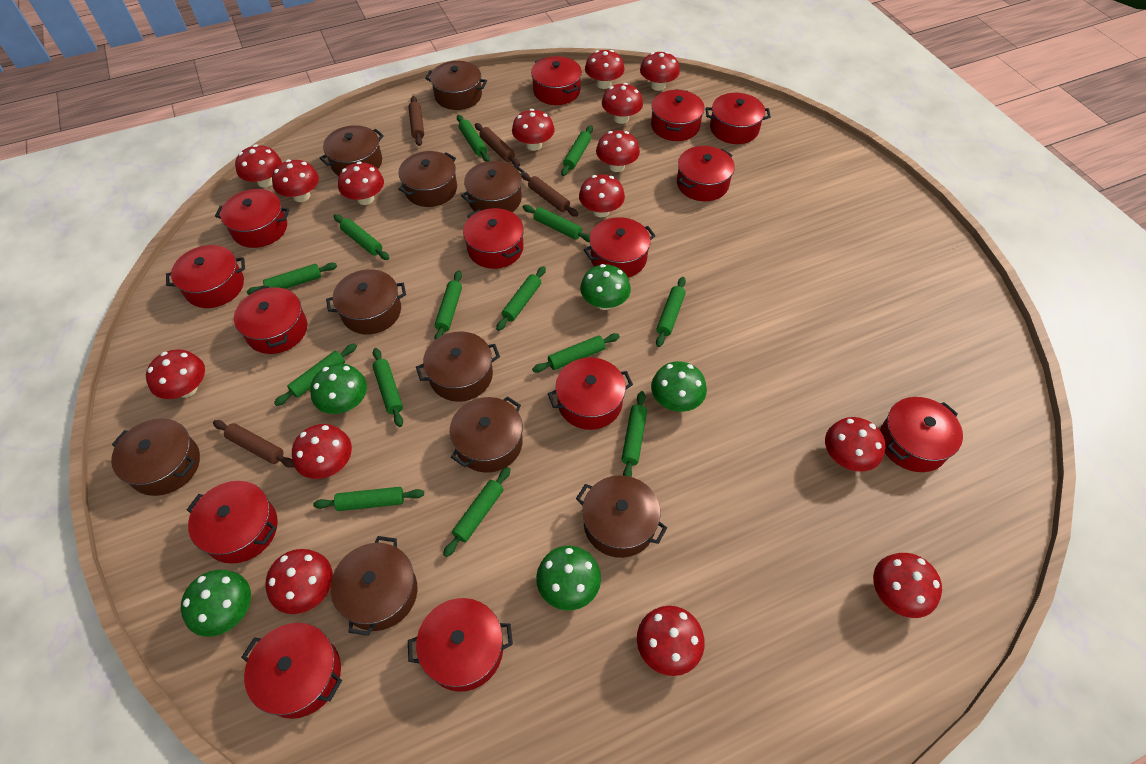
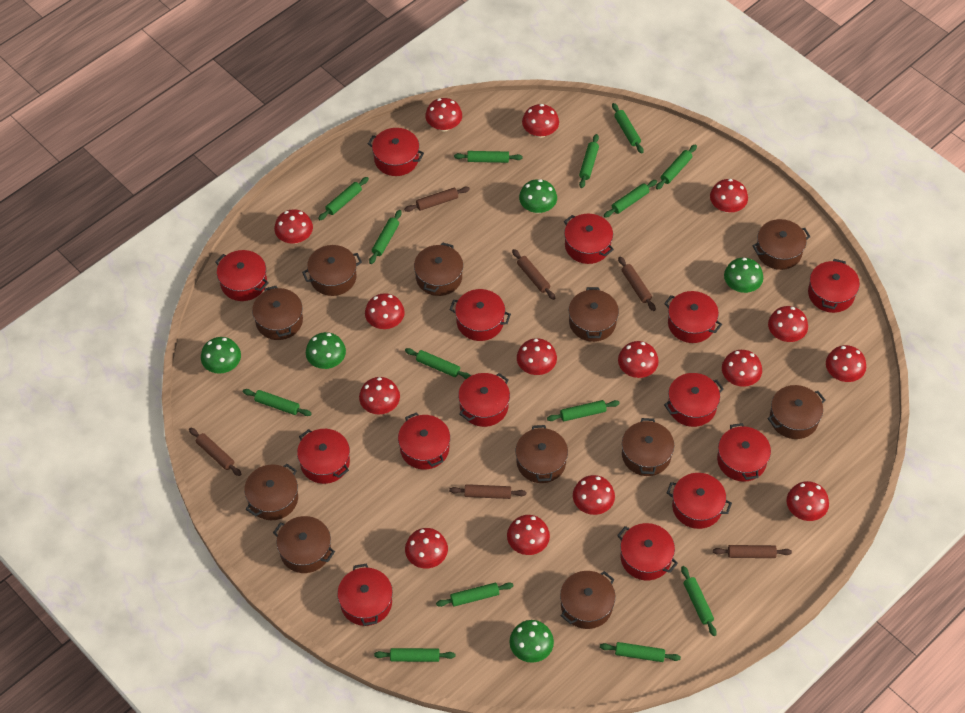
brown pot: [111,418,200,496] [320,125,384,176] [326,269,406,334] [330,536,417,636] [399,151,457,207] [416,331,500,402] [425,61,487,110] [450,396,523,473] [461,161,525,212] [576,475,667,558] = 10 -> [244,464,298,520] [252,286,303,340] [273,516,335,573] [302,245,362,296] [414,242,463,296] [516,425,568,483] [560,571,615,629] [569,287,619,342] [622,418,674,476] [752,219,811,270] [768,385,825,439] = 11
brown rolling pin: [213,420,294,468] [408,96,424,146] [475,123,520,167] [521,173,578,217] = 4 -> [189,428,241,476] [404,187,470,212] [449,484,526,499] [512,249,555,300] [618,256,656,311] [713,545,792,558] = 6

